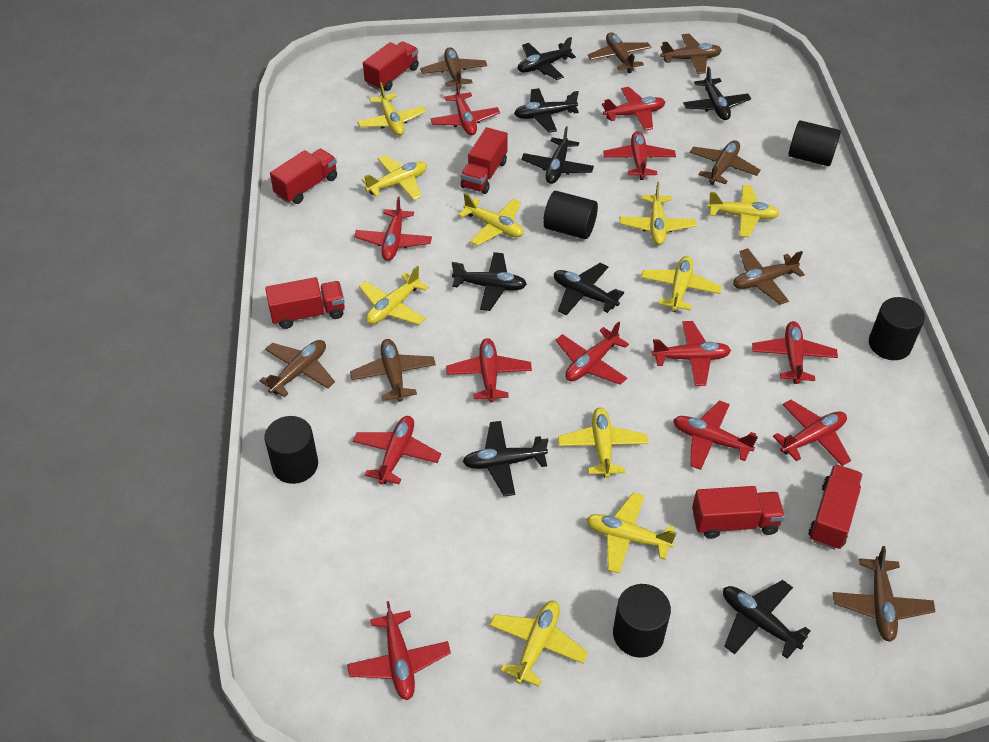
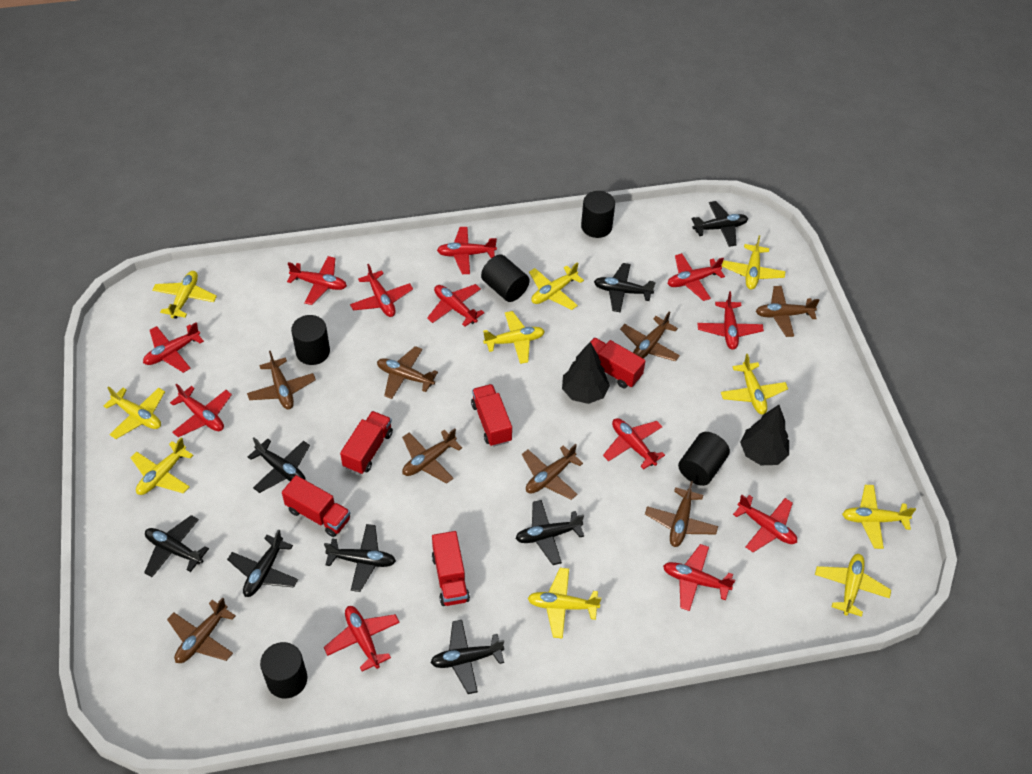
black tree: none = 0 -> [562,342,610,404] [740,405,789,465] = 2
red truck: [265,277,345,329] [270,149,337,204] [363,41,419,91] [460,127,508,194] [692,486,785,539] [809,464,863,550] = 6 -> [282,475,350,537] [340,411,393,474] [432,531,470,606] [471,384,512,447] [590,337,645,389] = 5

